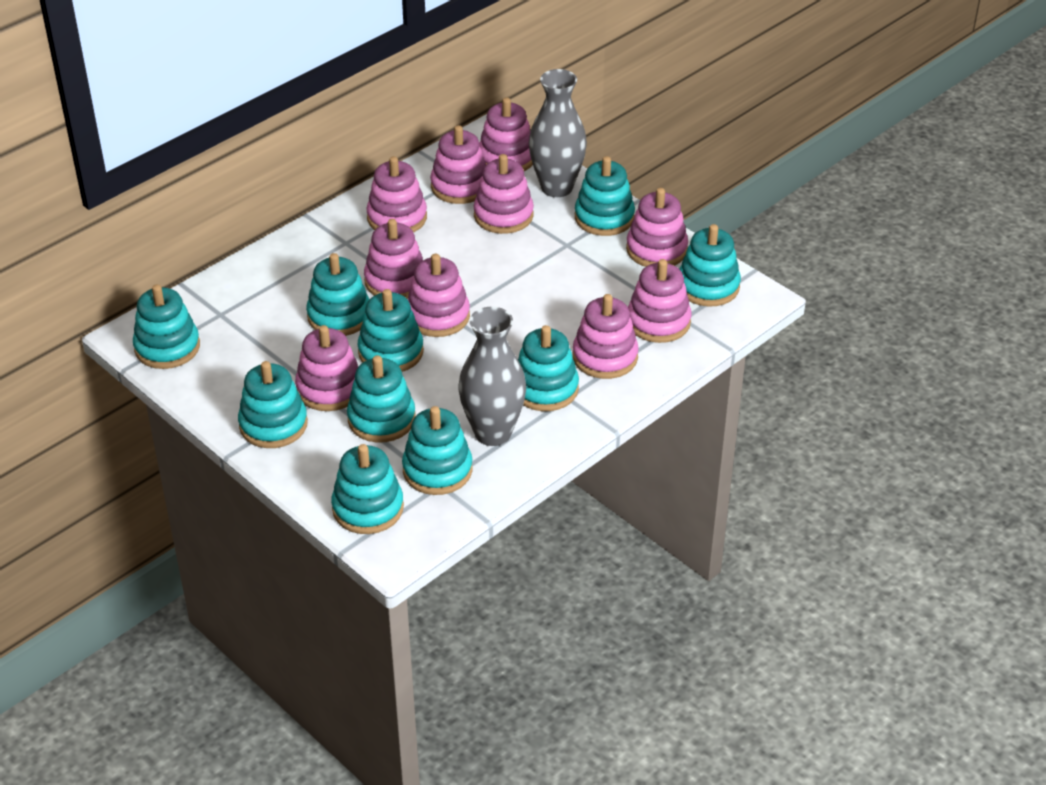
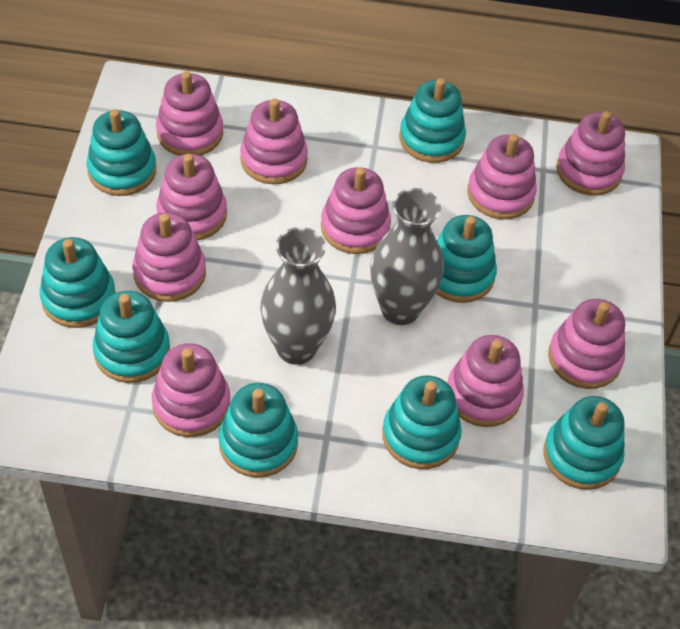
turquoise stacking toy: [133,284,200,369] [238,361,308,448] [306,253,370,336] [331,444,404,534] [347,355,415,443] [358,289,424,372] [402,406,473,495] [518,325,579,411] [575,156,635,236] [680,224,741,307] = 10 -> [40,237,116,328] [86,109,156,196] [92,291,170,383] [219,383,298,478] [382,375,462,469] [399,78,466,163] [436,215,497,303] [543,396,625,490] = 8

